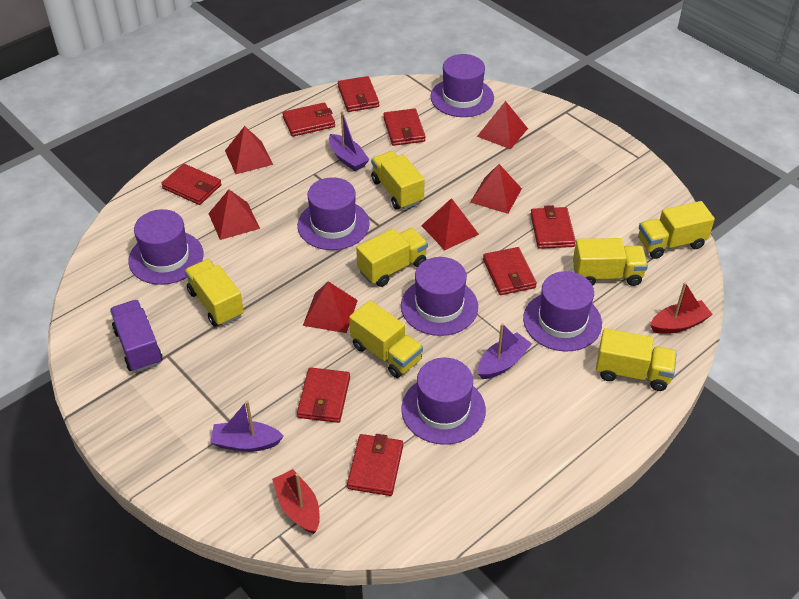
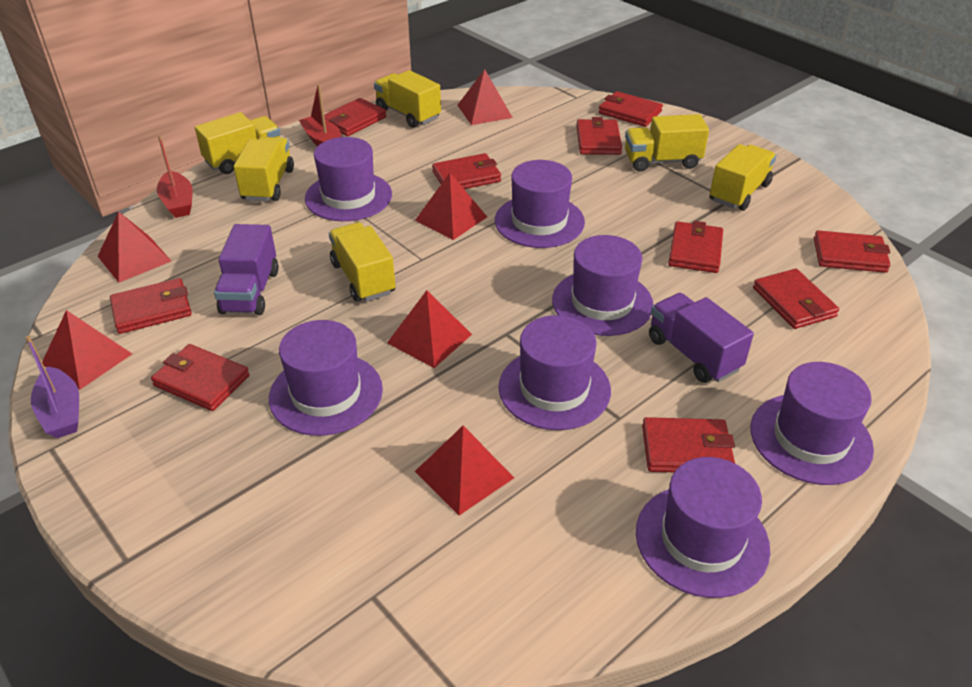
purple boat: [210,401,284,452] [329,111,370,171] [478,323,532,379] = 3 -> [25,336,79,438] = 1
purple hat: [128,209,203,285] [297,177,370,250] [401,257,478,336] [401,358,486,445] [430,54,494,117] [523,271,602,352] = 6 -> [269,320,383,436] [305,137,392,221] [495,160,585,248] [498,315,611,430] [552,235,653,336] [636,457,770,598] [751,362,874,485] = 7
purple truck: [110,300,163,372] = 1 -> [214,224,279,315] [649,293,754,383] = 2
red wallet: [161,164,222,205] [282,103,335,137] [297,367,350,423] [338,76,379,112] [347,434,403,496] [383,108,426,146] [483,247,537,295] [530,205,576,249] = 8 -> [110,278,192,334] [151,344,250,411] [324,98,387,136] [432,153,501,189] [577,117,622,155] [598,91,663,127] [642,417,735,472] [668,221,723,273] [753,269,839,329] [814,230,891,273] = 10
yellow truck: [185,259,244,326] [349,300,423,378] [356,228,428,287] [371,151,425,210] [573,238,648,286] [596,328,677,391] [638,201,715,259] = 7 -> [195,112,281,174] [234,137,294,202] [329,223,395,302] [374,70,441,128] [625,114,709,172] [710,144,776,211] = 6

